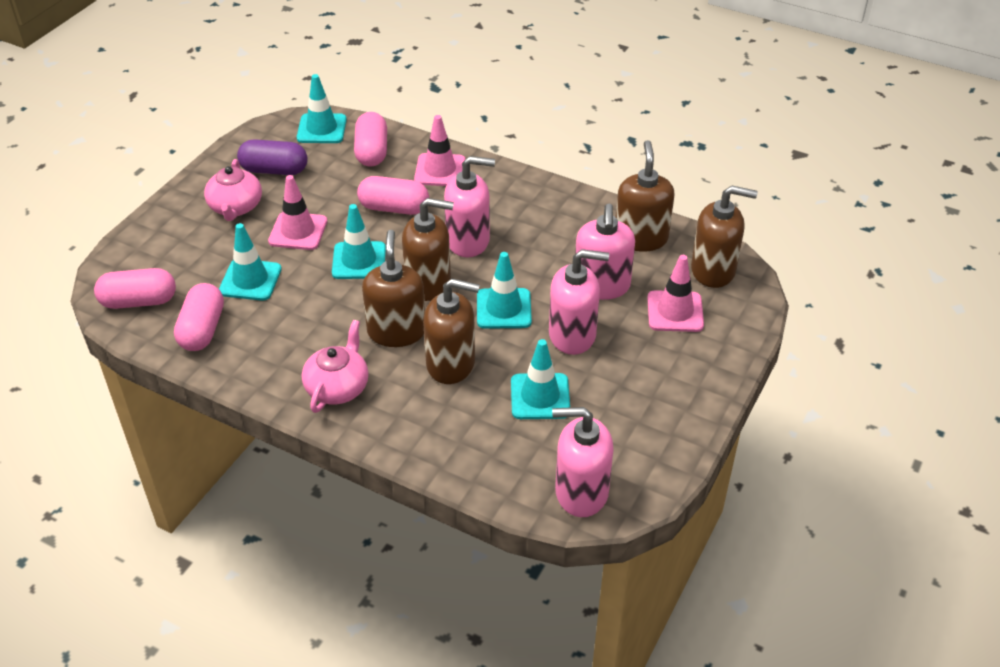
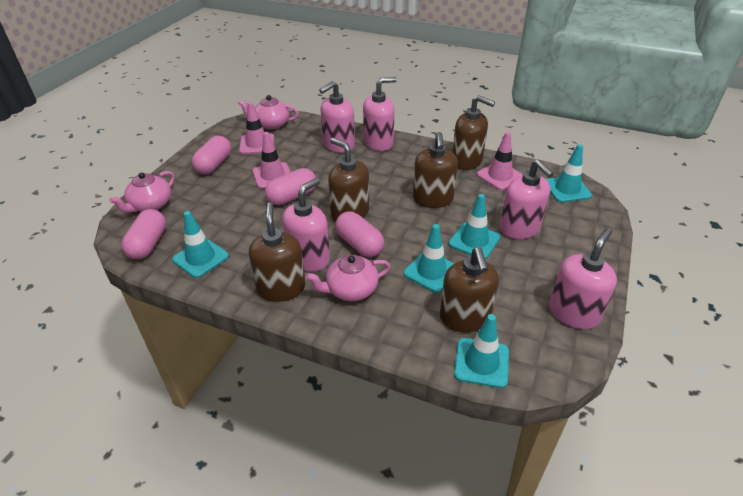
pink soap dispenser: [444,156,495,257] [549,249,609,355] [552,407,614,517] [575,204,635,300] = 4 -> [282,178,330,272] [319,81,355,153] [363,77,397,151] [500,159,554,239] [549,228,617,329] = 5
pink teapot: [204,159,262,221] [302,320,369,413] = 2 -> [109,171,175,213] [238,95,299,130] [305,255,390,301] = 3
purple capsule: [237,139,308,175] = 1 -> none = 0

